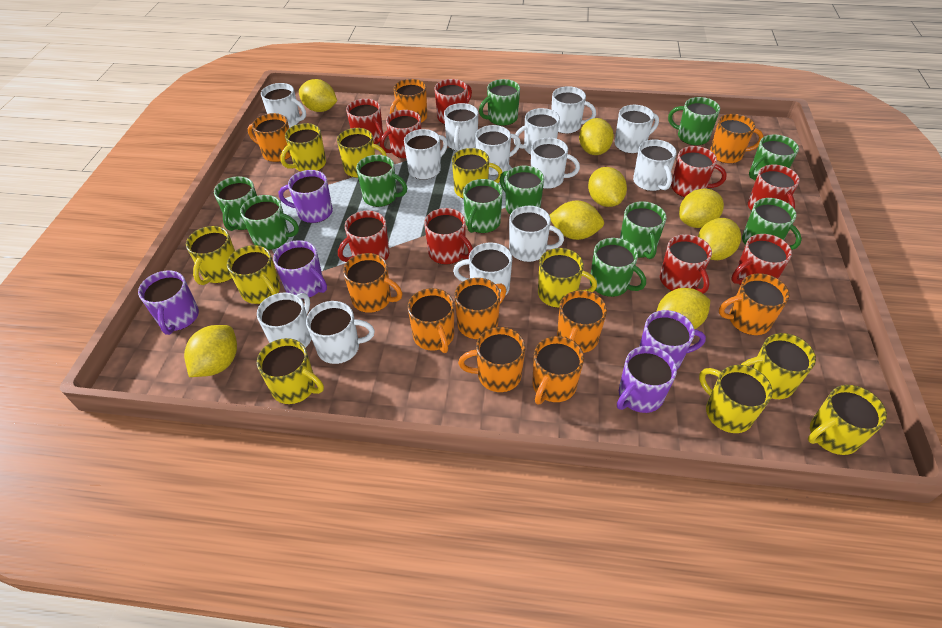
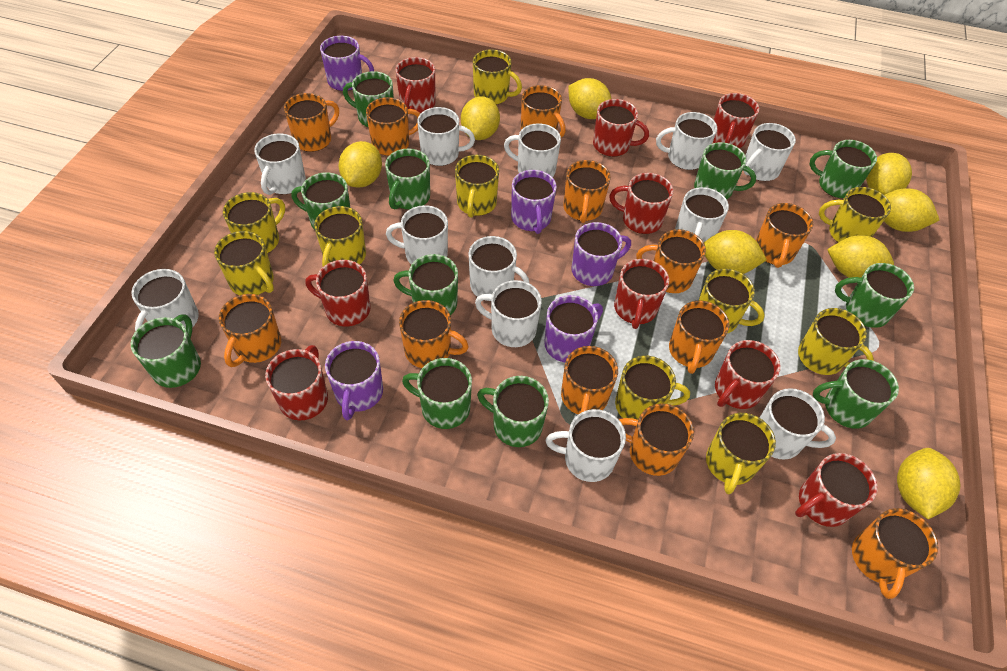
orange mug: [248,113,291,162] [343,253,402,313] [390,79,427,123] [408,288,454,353] [454,278,506,339] [458,327,525,392] [532,336,584,404] [557,290,607,353] [710,114,764,164] [719,273,790,335] = 10 -> [219,294,281,367] [284,93,339,152] [366,97,420,156] [399,300,469,368] [521,85,566,138] [561,346,618,415] [563,160,611,223] [619,403,694,476] [636,229,706,293] [669,300,729,374] [756,203,813,268] [852,508,938,599] = 12
white mug: [257,292,312,348] [261,83,306,128] [306,301,375,364] [404,129,448,180] [444,103,478,151] [453,243,512,296] [475,125,521,175] [509,206,564,262] [513,108,560,155] [531,138,580,189] [551,86,596,134] [615,105,659,153] [633,140,677,191] = 13 -> [132,269,199,331] [254,133,306,195] [386,205,448,265] [417,107,475,166] [468,236,530,301] [475,280,542,347] [504,123,561,177] [545,409,626,482] [656,112,717,170] [675,187,729,242] [744,123,796,181] [759,388,836,460] = 12

